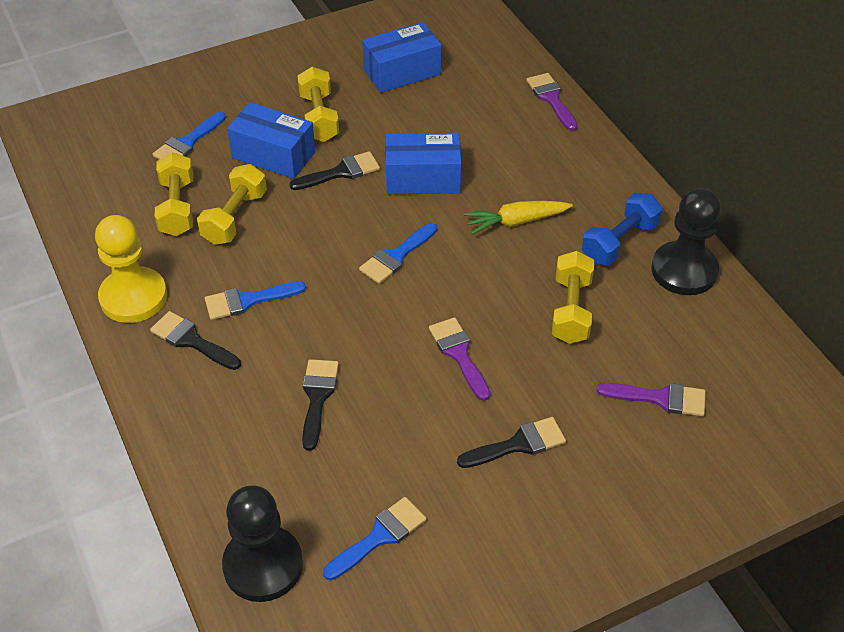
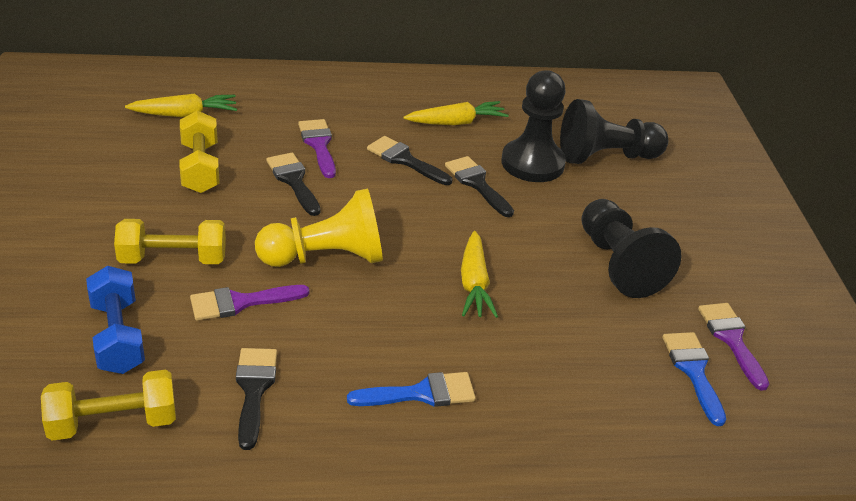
black pawn: [222,485,303,602] [651,188,721,295] = 2 -> [502,70,566,182] [560,99,668,164] [581,199,681,298] = 3
blue box: [227,102,315,179] [362,22,441,93] [385,133,461,194] = 3 -> none = 0
blue brush: [153,112,226,160] [205,281,306,320] [323,497,426,580] [359,223,437,284] = 4 -> [347,372,476,407] [662,332,726,426] = 2
yellow carrot: [464,201,573,235] = 1 -> [125,94,237,117] [403,101,509,125] [461,231,498,318] = 3
yellow dumbbell: [155,153,193,236] [197,164,267,245] [297,67,339,142] [552,251,594,344] = 4 -> [41,370,176,441] [114,219,226,264] [180,110,220,193] = 3

